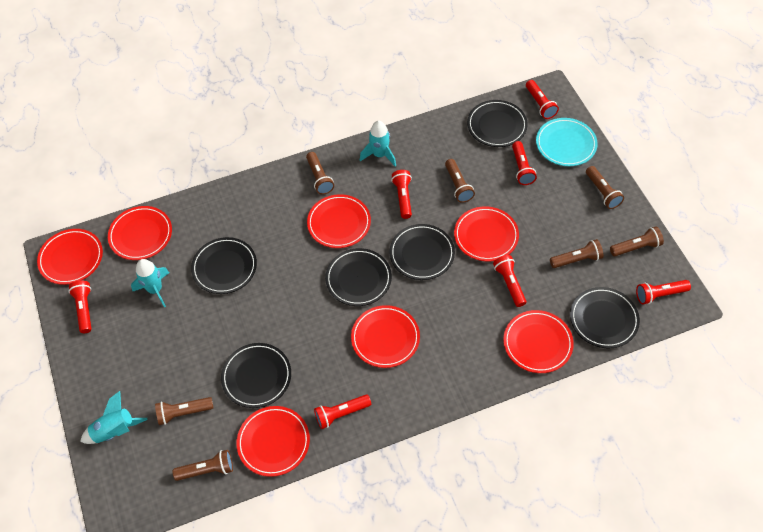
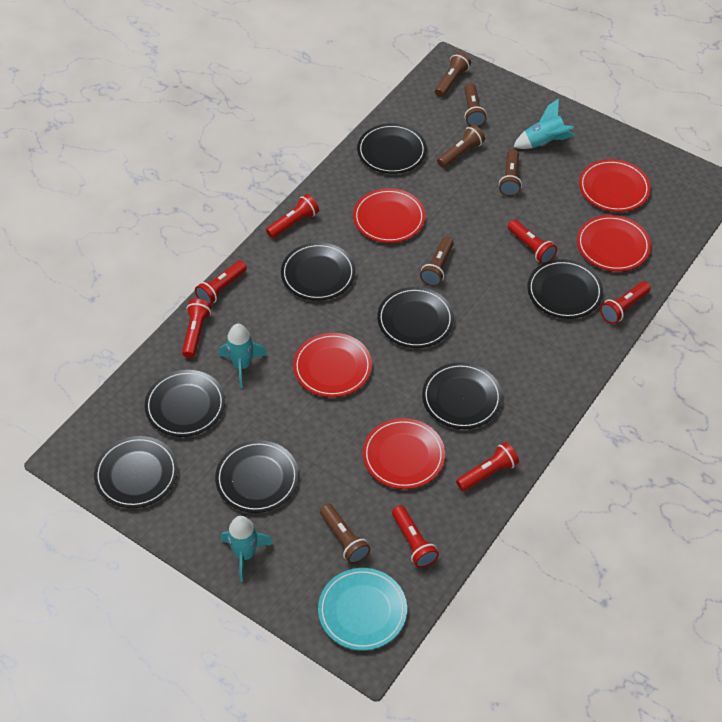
black plate: [191,237,257,294] [221,343,291,408] [325,248,392,306] [390,224,455,280] [467,100,528,147] [570,287,640,348] = 6 -> [94,436,178,508] [145,370,225,437] [215,440,299,513] [281,242,356,301] [357,124,427,174] [377,287,454,348] [422,362,502,429] [527,259,603,319] = 8
brown flashlight: [155,397,213,425] [173,450,233,481] [306,152,334,195] [445,159,475,203] [550,239,604,268] [586,166,624,209] [610,226,664,256] = 7 -> [320,504,371,564] [420,237,454,286] [435,52,471,97] [437,125,485,168] [464,83,487,127] [499,149,522,197] = 6
red plate: [37,229,103,285] [108,206,172,260] [236,406,310,477] [307,194,371,248] [351,305,420,368] [454,206,519,261] [503,310,574,373] = 7 -> [293,333,372,397] [353,188,425,243] [363,418,445,489] [577,215,651,271] [579,159,651,212] = 5

